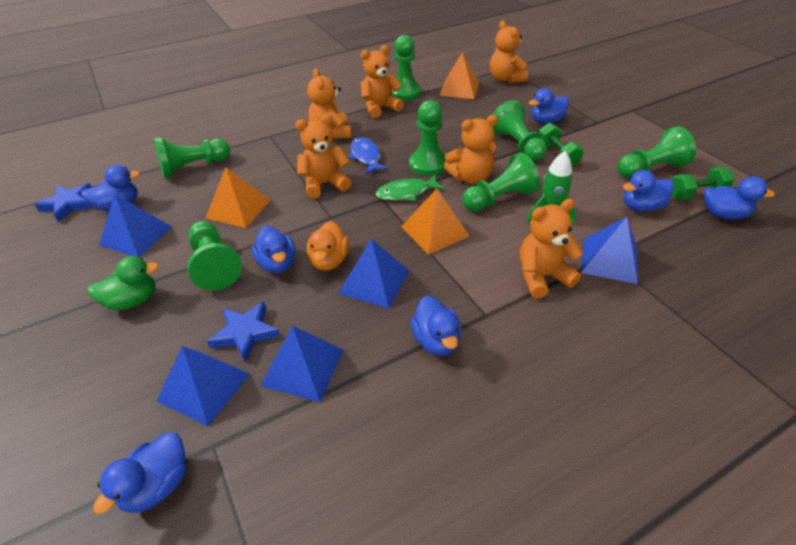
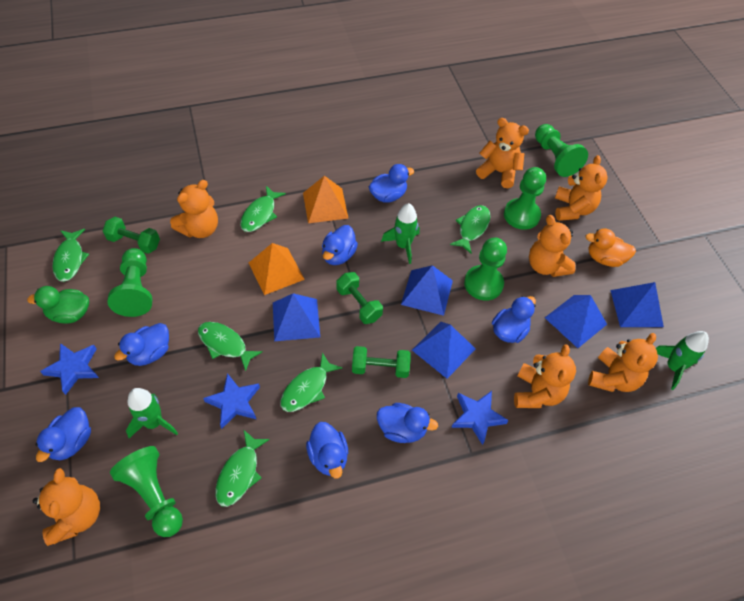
blue fish: [349,137,389,175] = 1 -> none = 0
blue star: [35,184,93,222] [207,302,280,363] = 2 -> [40,343,99,395] [203,373,260,429] [451,391,509,445] = 3
green dumbbell: [538,123,584,167] [672,167,735,200] = 2 -> [103,217,160,254] [336,272,383,324] [352,346,411,378] = 3
green fish: [376,174,445,201] = 1 -> [53,229,89,282] [198,322,263,371] [215,430,270,507] [240,186,286,232] [280,352,342,412] [450,205,491,254] = 6
green pawn: [154,137,230,178] [187,221,242,290] [391,35,421,101] [409,100,446,176] [462,153,540,211] [492,100,547,161] [618,126,696,178] = 7 -> [108,248,152,317] [110,446,183,537] [464,238,507,301] [504,167,546,230] [535,124,588,177] = 5
green rocket: [527,151,576,225] = 1 -> [126,388,178,438] [381,203,420,264] [656,331,709,390] = 3
orange pyramid: [206,167,270,228] [401,189,469,255] [439,52,479,99] = 3 -> [249,243,305,295] [303,176,349,223] = 2
orange teddy bear: [295,114,351,199] [307,68,352,139] [361,45,404,118] [444,115,498,184] [490,20,528,83] [520,199,583,298] = 6 -> [33,468,100,546] [170,180,218,238] [476,118,529,188] [514,344,576,408] [529,215,575,277] [555,155,608,221] [588,333,658,392] = 7

